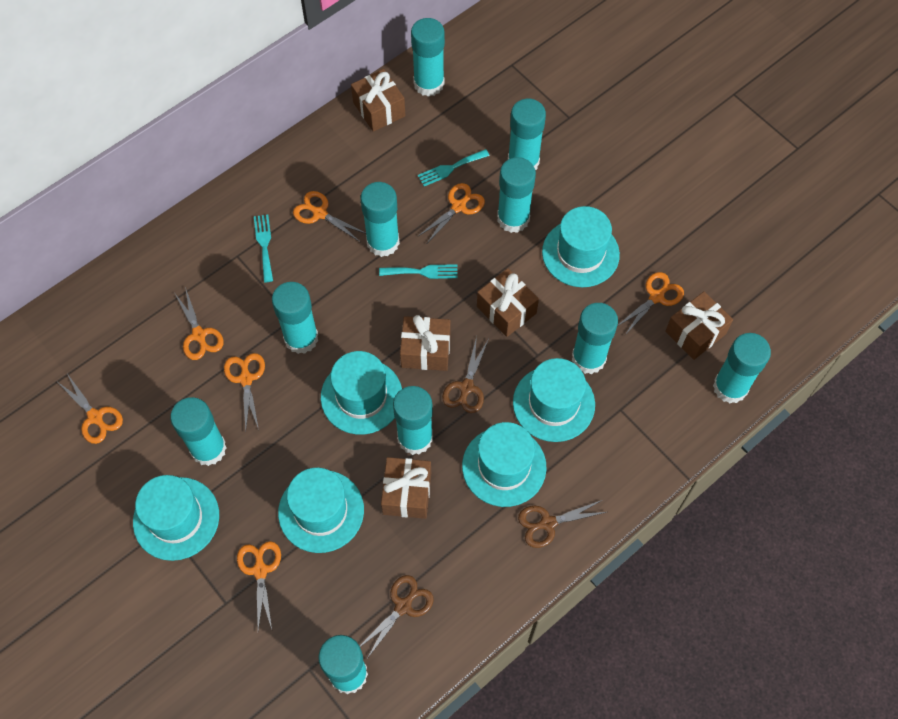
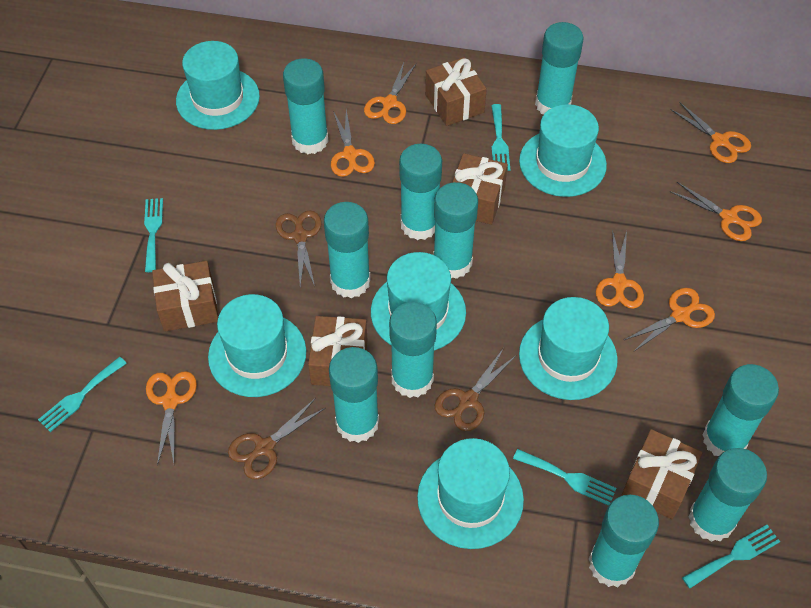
turquoise fork: [254,215,273,282] [379,265,458,279] [418,149,490,186] = 3 -> [38,357,127,432] [144,198,163,272] [491,104,510,171] [513,449,617,506] [682,525,780,589] = 5

